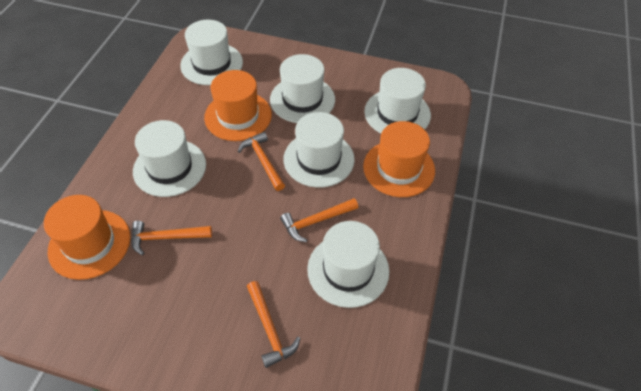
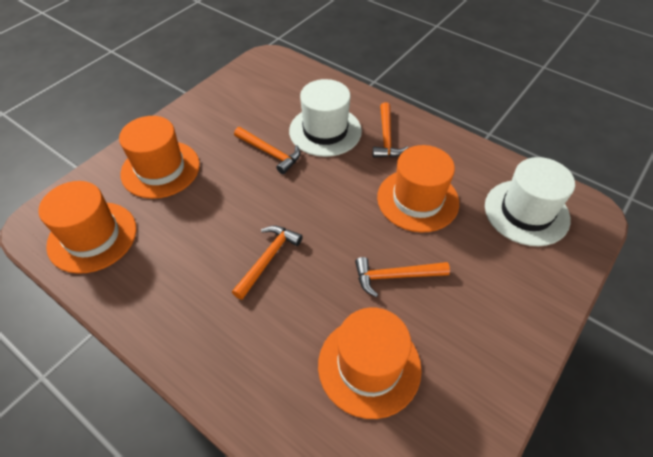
orange hat: [44,195,131,280] [204,70,272,141] [363,121,435,197] = 3 -> [38,181,136,274] [119,116,200,199] [318,308,422,419] [377,145,459,233] = 4
white hat: [133,120,206,197] [180,20,243,85] [270,54,335,123] [284,112,355,188] [307,221,389,308] [364,68,431,134] = 6 -> [289,79,362,157] [485,157,575,246] = 2

